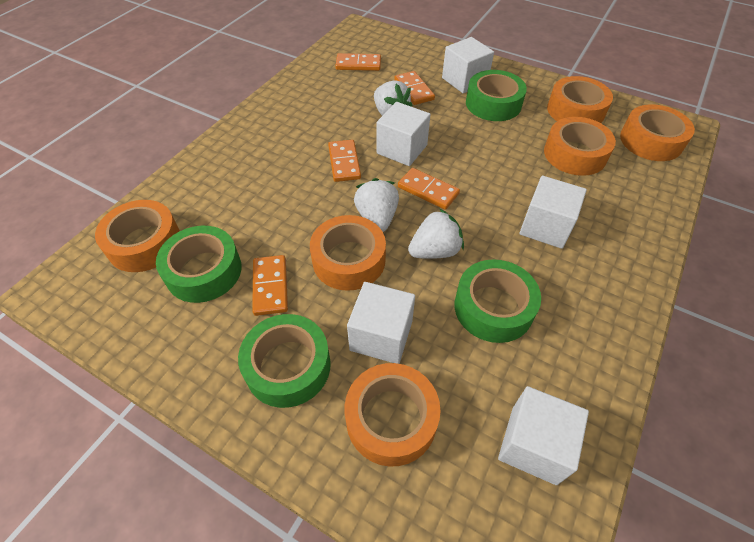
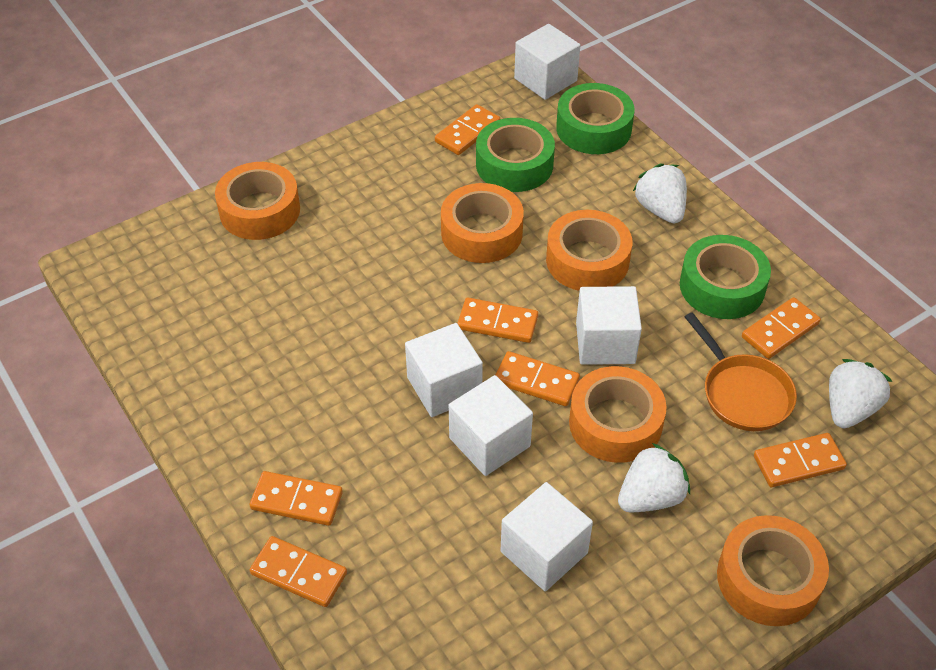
green tape: [156,226,242,303] [238,314,331,408] [455,259,541,343] [466,70,527,121] = 4 -> [476,118,555,192] [556,83,635,154] [680,235,771,319] = 3
orange domino: [252,255,288,316] [328,140,361,182] [335,53,381,71] [394,71,435,105] [398,168,460,210] = 5 -> [250,471,343,526] [250,536,347,607] [435,104,500,155] [457,298,538,343] [496,351,580,406] [742,297,821,359] [754,433,847,487] = 7
orange pan: none = 0 -> [685,312,797,431] = 1
orange tape: [95,200,180,272] [310,215,386,291] [345,363,441,467] [544,117,616,176] [547,76,613,123] [620,104,695,161] = 6 -> [215,162,300,240] [441,183,524,263] [546,210,632,291] [569,366,667,463] [717,515,829,626] = 5

